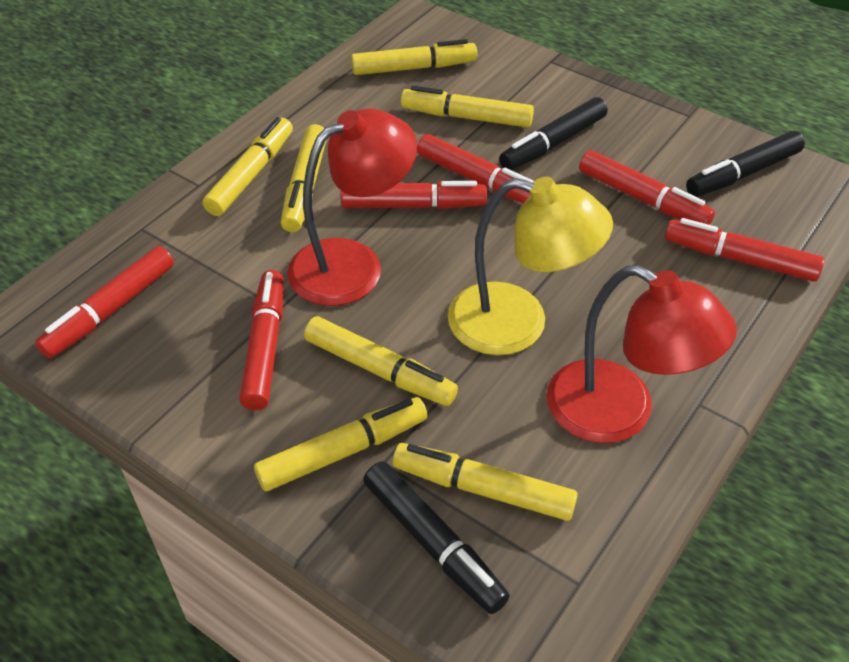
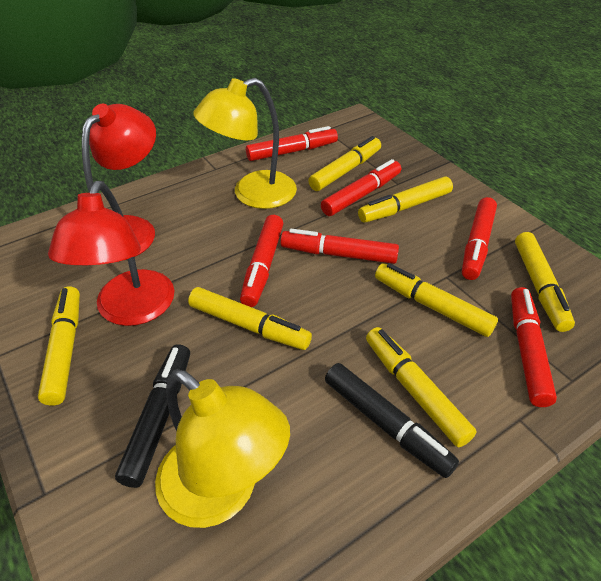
black marker: [363,461,510,614] [499,97,608,170] [686,131,805,197] = 3 -> [115,344,190,488] [325,363,459,478] = 2
yellow lamp: [448,177,613,355] = 1 -> [155,369,290,528] [193,78,297,209] = 2

